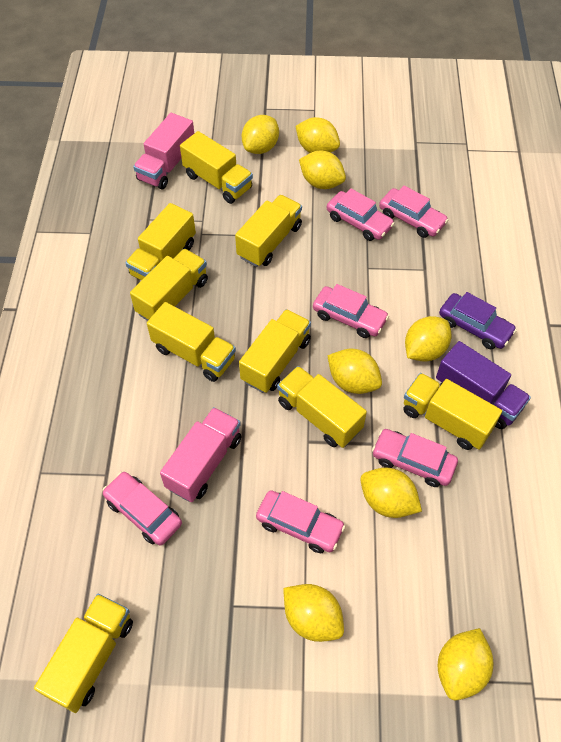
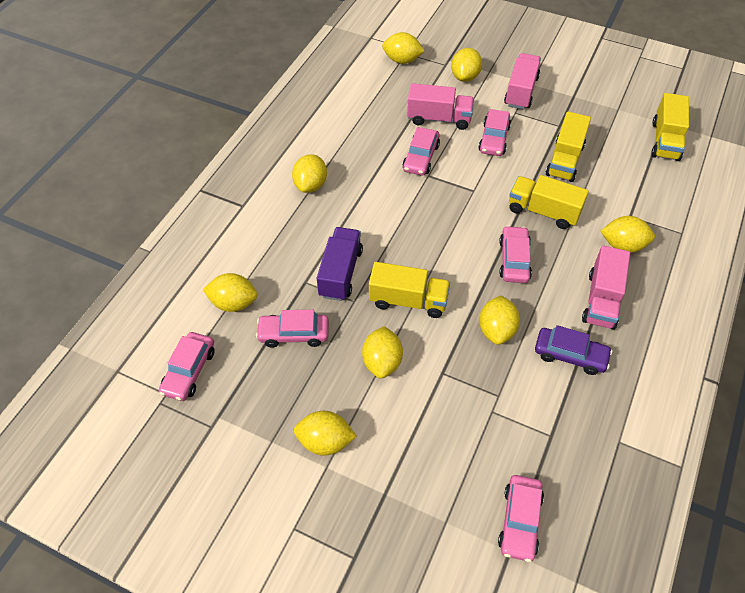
pink truck: [133,113,194,190] [160,407,242,502] = 2 -> [407,83,474,130] [504,53,541,110] [582,245,630,330] = 3
yellow truck: [34,594,133,713] [126,203,196,280] [130,249,208,321] [147,302,236,382] [180,131,253,204] [235,195,302,267] [239,309,311,393] [277,366,367,448] [403,373,502,450] = 9 -> [369,262,450,318] [509,175,589,229] [546,111,591,182] [651,93,689,161] = 4

